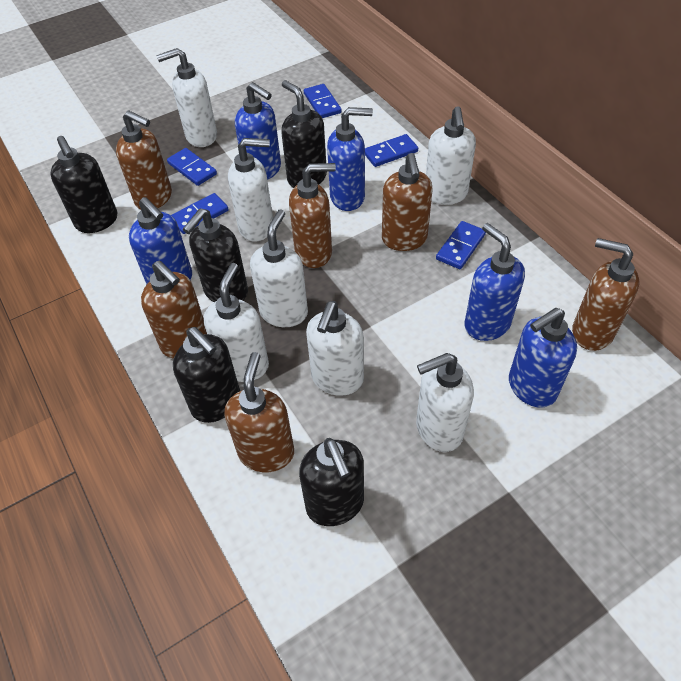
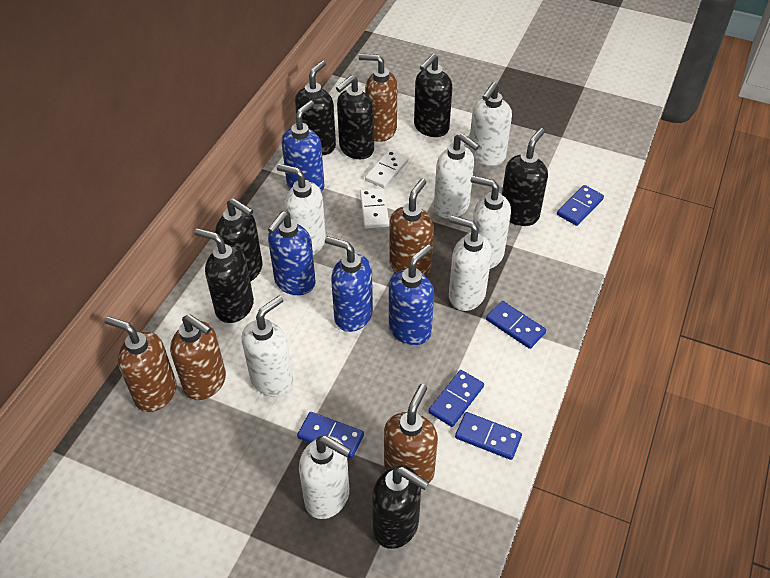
black soap dispenser: [50,136,117,233] [173,327,240,423] [183,208,248,302] [281,80,327,188] [299,438,364,526] = 5 -> [195,228,254,323] [215,198,262,282] [295,60,336,156] [336,75,374,159] [372,465,429,549] [414,54,452,137] [502,128,548,226] = 7
blue soap dispenser: [129,197,192,284] [235,82,281,180] [327,107,373,211] [464,223,525,341] [509,308,577,408] = 5 -> [268,211,316,295] [281,100,325,192] [325,236,373,332] [389,244,434,345] = 4
brown soap dispenser: [116,110,172,210] [141,261,207,358] [224,352,294,472] [289,163,336,268] [382,153,433,251] [572,238,639,351] = 6 -> [104,316,177,412] [170,314,226,400] [359,54,397,142] [384,384,438,484] [389,179,434,276] = 5
white domino: none = 0 -> [360,188,389,229] [365,149,409,189] = 2

